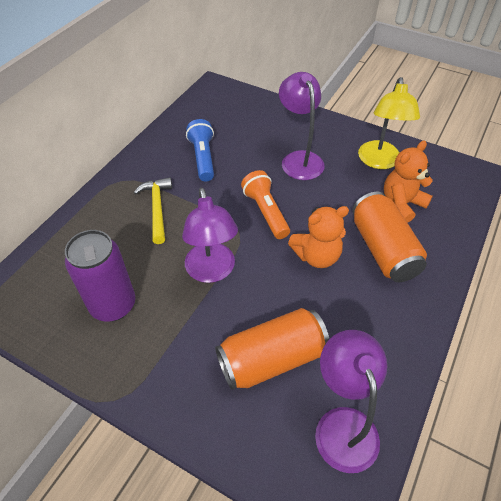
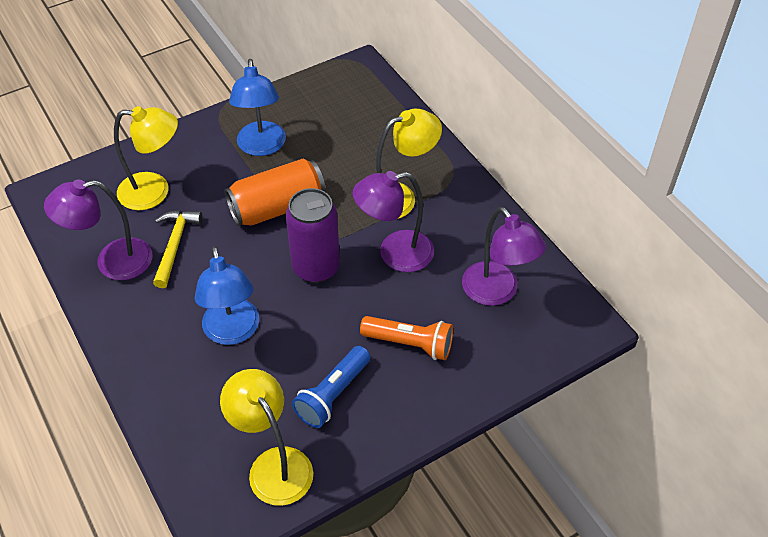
blue lamp: none = 0 -> [195,246,259,345] [229,59,286,156] = 2
orange can: [215,308,329,390] [352,192,427,282] = 2 -> [224,159,326,226] = 1
orange teddy bear: [288,206,349,268] [384,141,433,223] = 2 -> none = 0
yellow lamp: [358,77,420,169] = 1 -> [114,106,178,210] [220,369,313,506] [376,109,442,219] = 3

